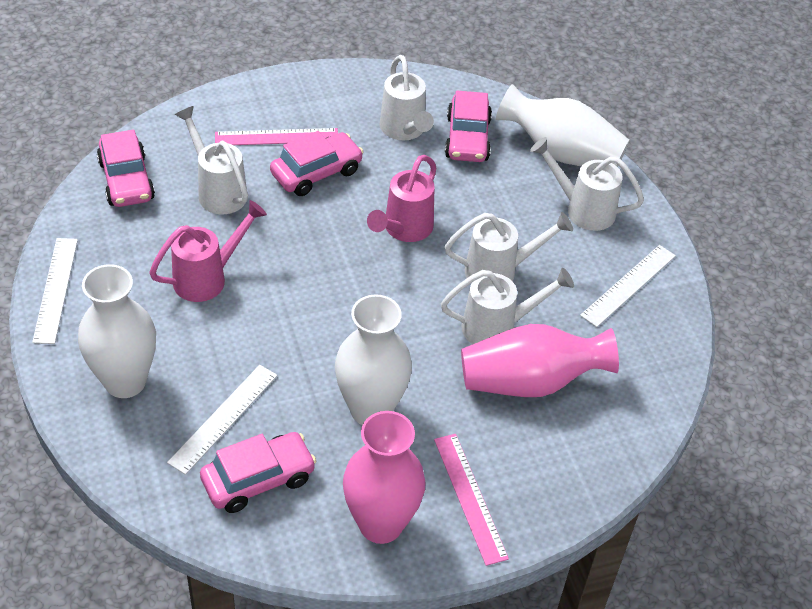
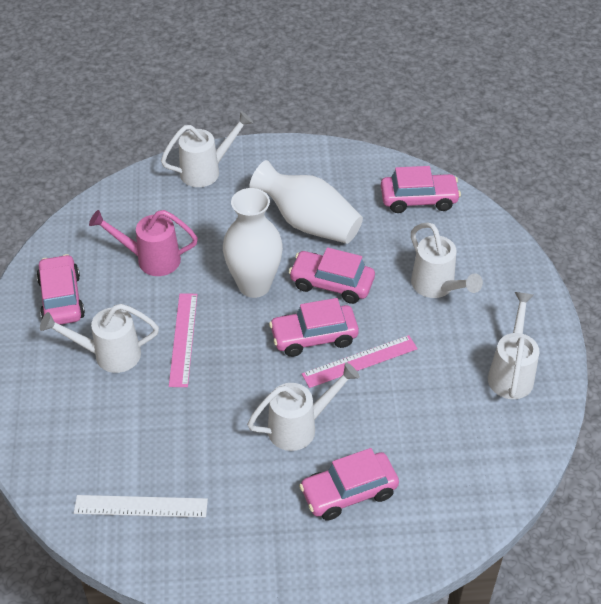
pink car: [97,130,155,207] [200,432,317,513] [270,131,364,196] [445,91,492,162] = 4 -> [36,254,85,325] [269,298,359,357] [289,247,375,304] [299,448,399,520] [381,166,461,213] = 5
pink vase: [343,411,425,544] [461,324,619,397] = 2 -> none = 0
pink watering can: [149,200,267,302] [367,155,436,242] = 2 -> [89,210,198,276] = 1
white ruler: [32,238,78,344] [167,365,278,475] [580,245,676,327] = 3 -> [74,495,208,517] = 1
white vase: [78,264,156,398] [335,294,412,425] [496,84,630,167] = 3 -> [223,188,283,298] [249,160,363,244] = 2

